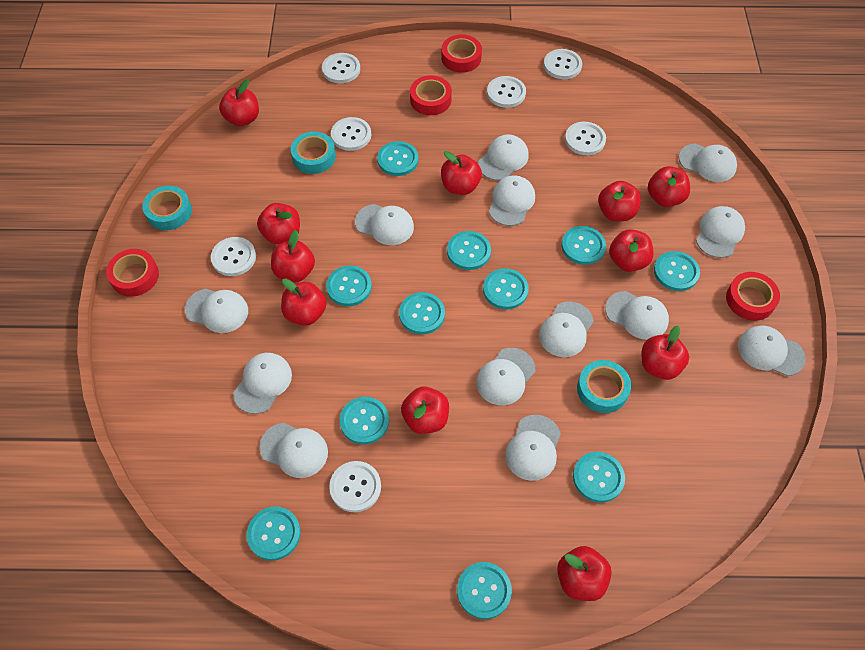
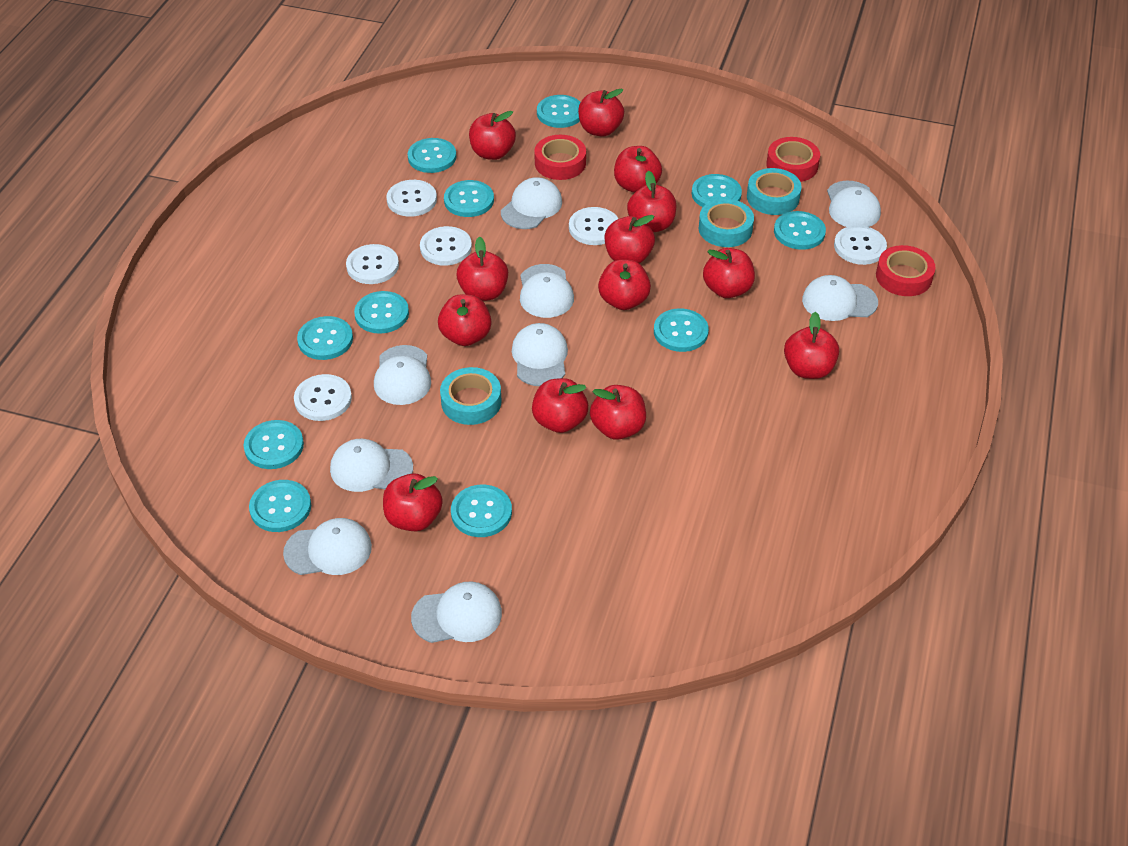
red apple: [219,79,259,127] [257,203,300,244] [271,230,315,283] [281,279,326,326] [401,387,449,434] [441,151,482,195] [557,546,612,601] [598,181,641,221] [609,229,654,272] [642,326,689,380] [648,166,690,207] = 11 -> [383,474,443,531] [438,294,491,346] [456,237,508,301] [469,111,516,160] [532,378,588,433] [578,89,624,136] [590,385,646,440] [598,260,651,310] [605,215,655,263] [614,146,662,193] [627,171,676,232] [703,248,755,298] [784,312,839,379] = 13
red tape: [106,249,159,297] [410,76,452,115] [442,35,482,73] [726,272,780,321] = 4 -> [534,135,586,180] [767,137,820,182] [876,245,936,296] = 3
white button: [211,237,256,276] [322,53,360,83] [329,461,381,512] [331,117,371,151] [487,76,526,108] [544,49,582,79] [565,122,606,155] = 7 -> [294,374,352,421] [346,244,399,284] [386,180,437,217] [420,226,472,266] [569,207,618,245] [834,225,887,265] = 6
white cap: [185,289,248,333] [233,353,292,414] [259,423,328,478] [355,204,414,245] [476,348,535,405] [478,135,529,180] [489,175,535,226] [505,415,561,481] [539,301,594,357] [605,291,669,340] [679,144,737,182] [696,206,745,258] [738,326,806,376] = 13 -> [283,518,372,575] [330,439,413,492] [374,345,431,405] [411,581,502,643] [501,177,562,229] [512,323,568,386] [520,264,574,318] [802,275,878,321] [827,181,881,227] = 9

